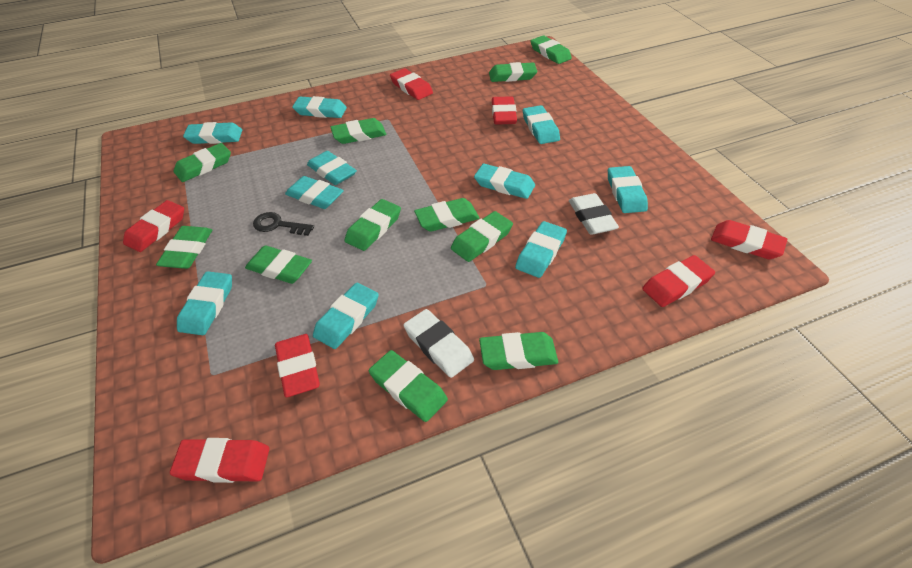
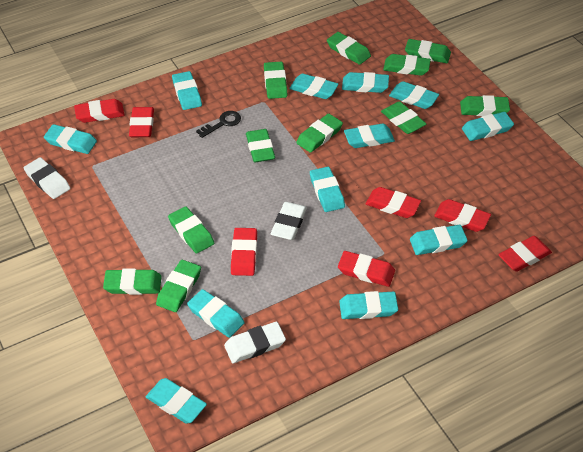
turquoise eraser: [177,271,232,335] [183,122,242,144] [285,176,344,209] [292,96,347,118] [307,151,357,185] [313,283,379,349] [474,164,535,199] [515,221,567,278] [523,105,560,144] [608,166,648,213] = 10 -> [44,124,97,154] [146,378,207,424] [172,71,202,110] [187,289,245,338] [289,73,339,99] [310,167,345,212] [339,291,398,319] [342,72,389,93] [344,123,395,148] [389,81,439,109] [410,225,468,255] [462,112,514,141] = 12
white eraser: [403,309,474,378] [569,193,619,235] = 2 -> [24,157,70,199] [224,322,286,363] [271,202,307,240] = 3

